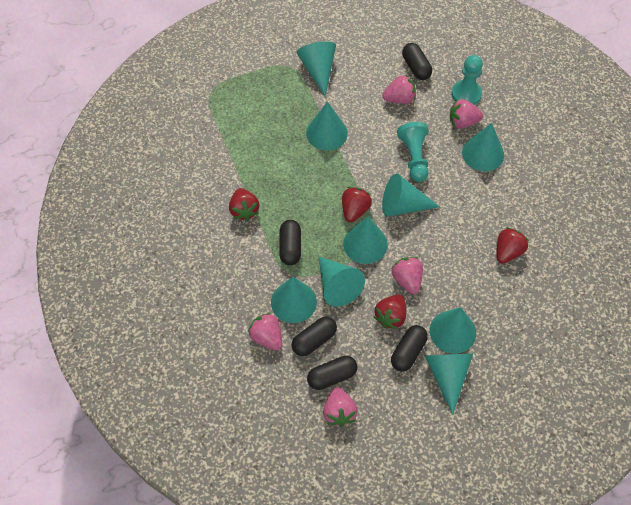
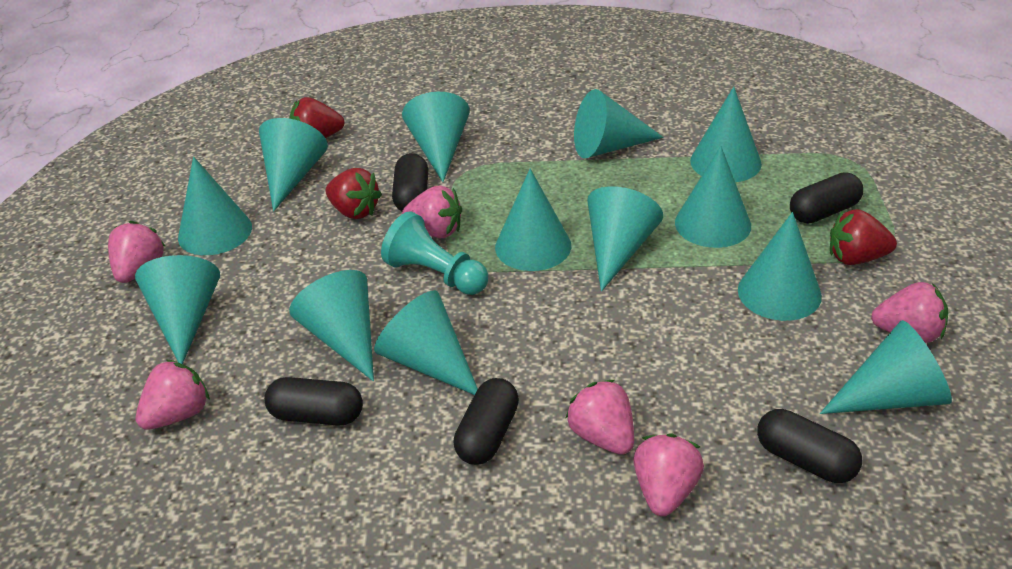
pink strawberry: [248,313,282,351] [323,387,358,427] [382,75,416,104] [392,257,423,294] [450,99,483,129] = 5 -> [108,221,165,283] [136,359,210,430] [402,185,462,238] [565,380,634,455] [633,433,704,516] [871,282,949,343] = 6
red strawberry: [229,188,259,221] [342,187,372,223] [374,295,406,329] [496,227,529,264] = 4 -> [289,97,345,138] [325,168,382,219] [830,209,897,265] = 3
turquoise cone: [271,276,317,323] [296,41,336,96] [306,102,348,151] [319,257,365,307] [343,216,388,264] [382,173,440,217] [425,353,473,415] [430,307,476,354] [462,123,504,171] = 9 -> [135,255,220,364] [178,157,252,255] [259,118,328,211] [289,270,374,381] [374,290,478,395] [402,92,470,182] [495,169,571,271] [574,89,664,159] [587,186,663,292] [675,146,751,248] [690,87,762,182] [738,212,822,321] [820,320,952,414] = 13
turquoise pawn: [397,122,429,182] [451,55,483,105] = 2 -> [381,211,488,295] = 1

